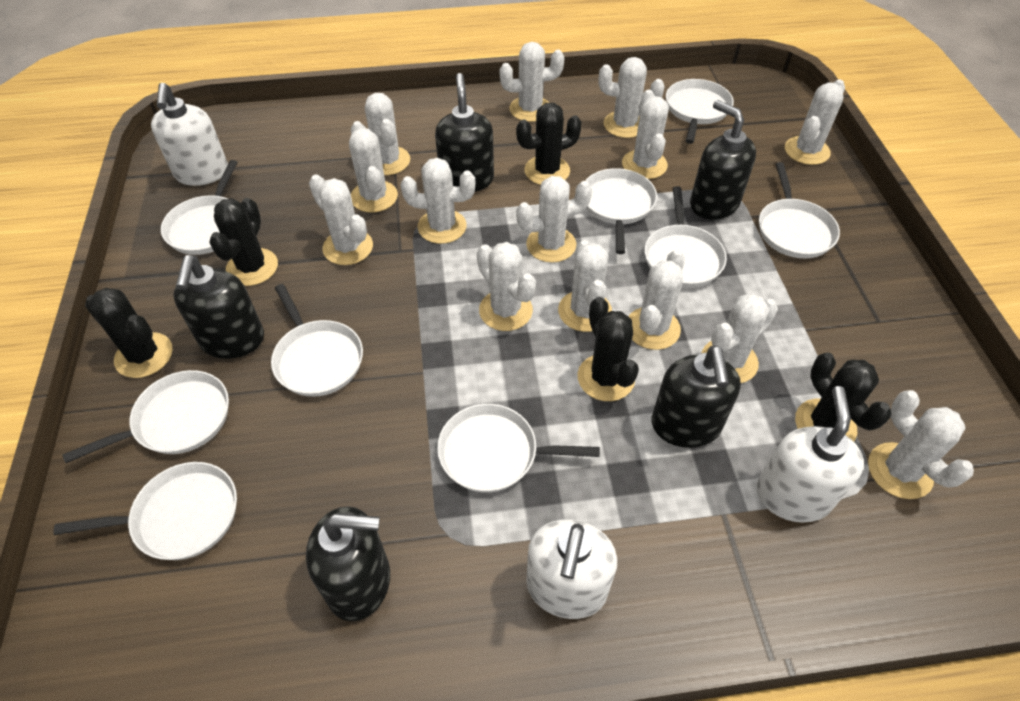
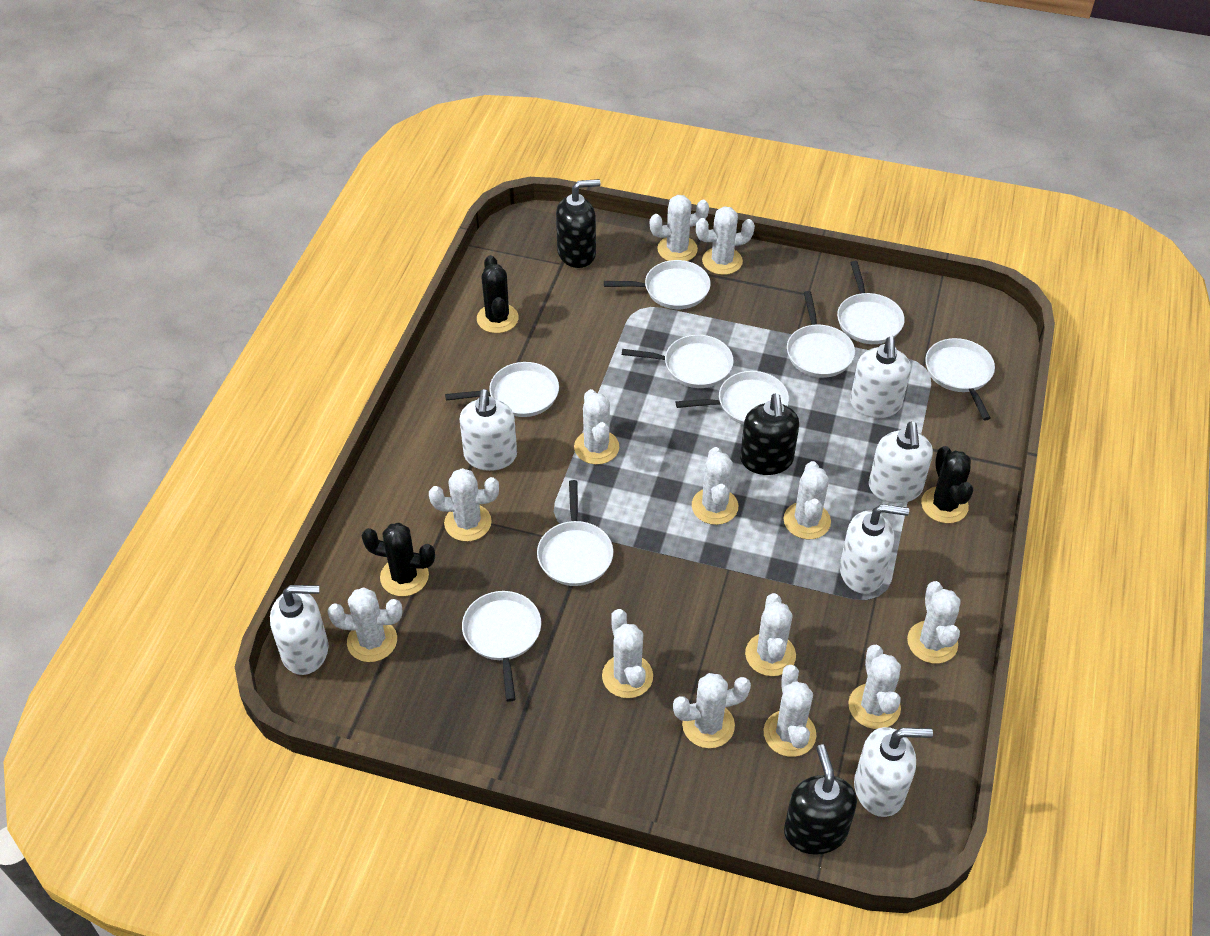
black cactus: [85,288,173,378] [210,198,278,286] [516,103,582,185] [578,297,639,401] [795,352,892,441] = 5 -> [362,523,435,596] [477,255,519,333] [921,446,973,523] = 3
black soap dispenser: [173,255,264,359] [306,506,390,621] [435,73,494,192] [652,345,741,448] [690,100,756,220] = 5 -> [556,179,601,268] [740,394,799,475] [784,744,857,855] = 3
white cactus: [309,174,373,265] [349,121,398,213] [365,93,410,175] [400,158,475,244] [477,242,536,331] [499,42,564,122] [516,176,592,263] [558,240,612,332] [599,57,664,138] [622,90,669,179] [628,250,685,350] [702,293,778,383] [785,79,845,165] [868,390,974,499] = 14 -> [328,588,402,662] [429,468,499,542] [574,389,619,465] [602,609,653,698] [650,195,709,261] [673,673,751,748] [692,447,738,525] [696,206,755,275] [745,593,796,676] [764,665,816,757] [783,461,831,539] [848,644,901,729] [907,581,961,664] = 13
white soap dispenser: [151,83,228,186] [526,519,617,619] [756,386,864,523] = 3 -> [270,585,328,675] [460,389,517,471] [840,504,909,594] [850,337,911,418] [854,727,933,817] [869,422,933,503] = 6

